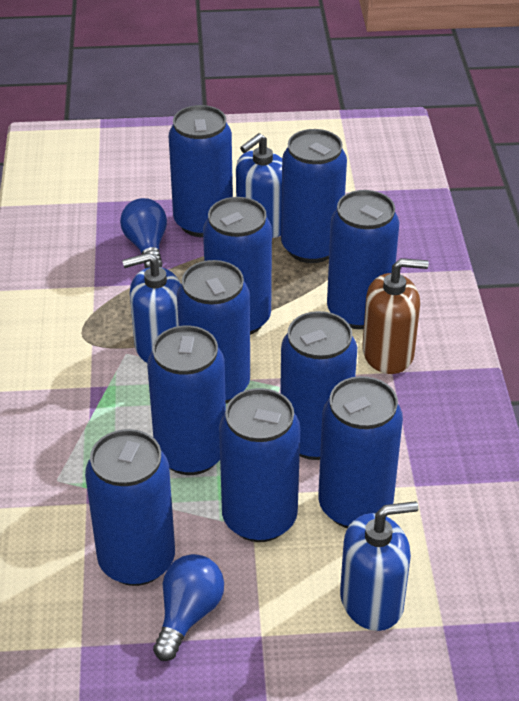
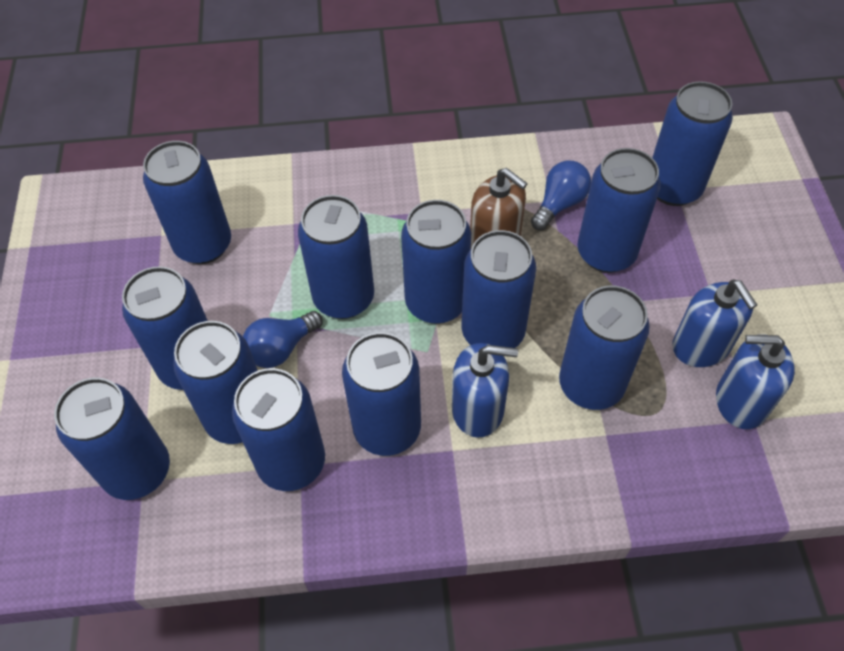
blue can: [85,429,175,586] [147,326,226,475] [169,105,233,237] [177,260,250,403] [203,197,272,335] [219,388,300,542] [280,311,357,460] [281,129,347,263] [318,376,403,528] [327,190,399,329] = 10 -> [54,378,170,500] [122,266,208,390] [143,141,231,264] [173,321,258,444] [232,368,325,491] [298,195,374,319] [342,332,421,456] [401,200,471,324] [462,230,536,348] [559,286,650,410] [577,148,661,273] [652,81,733,206] = 12

